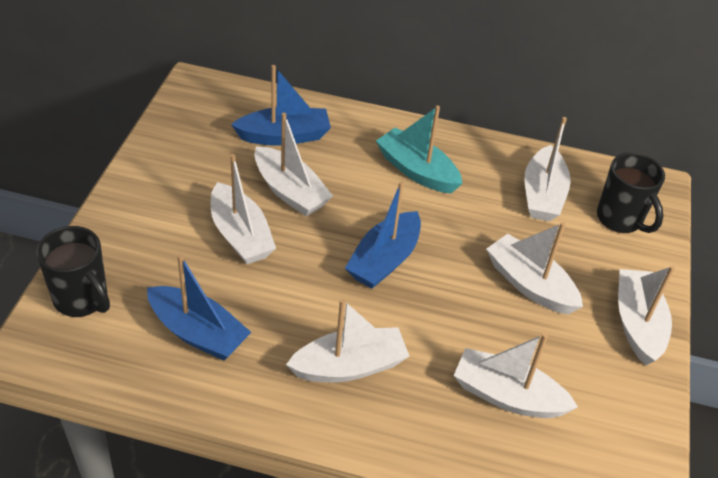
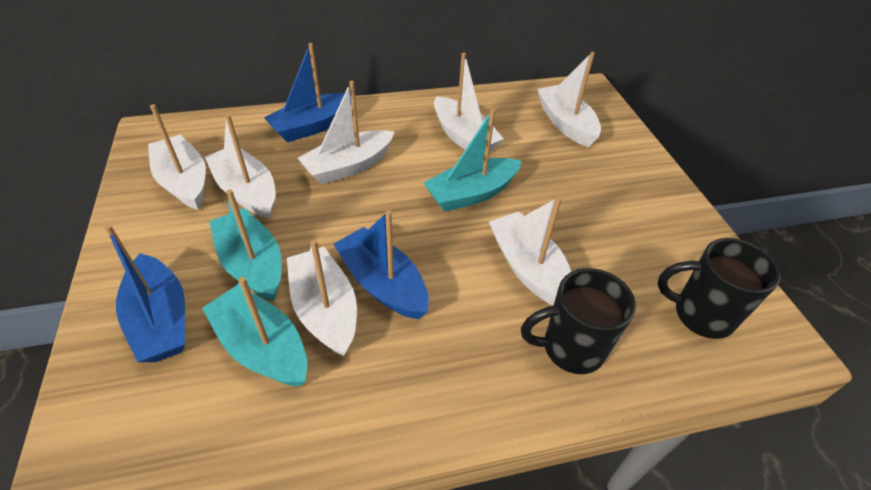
turquoise boat: [376,105,463,194] = 1 -> [202,277,307,387] [209,189,282,301] [423,109,522,212] = 3

